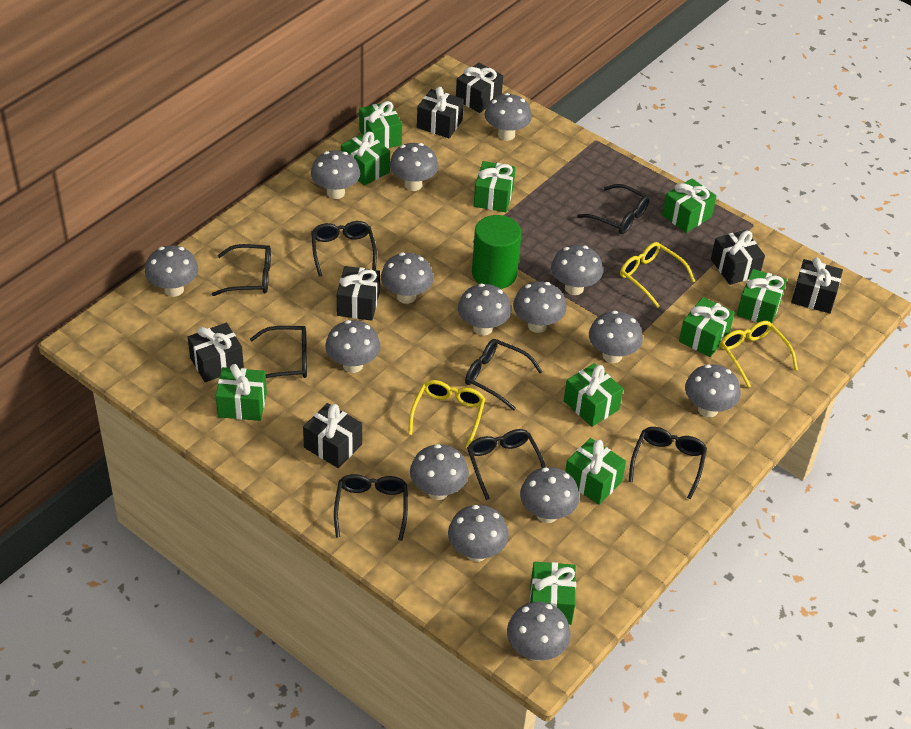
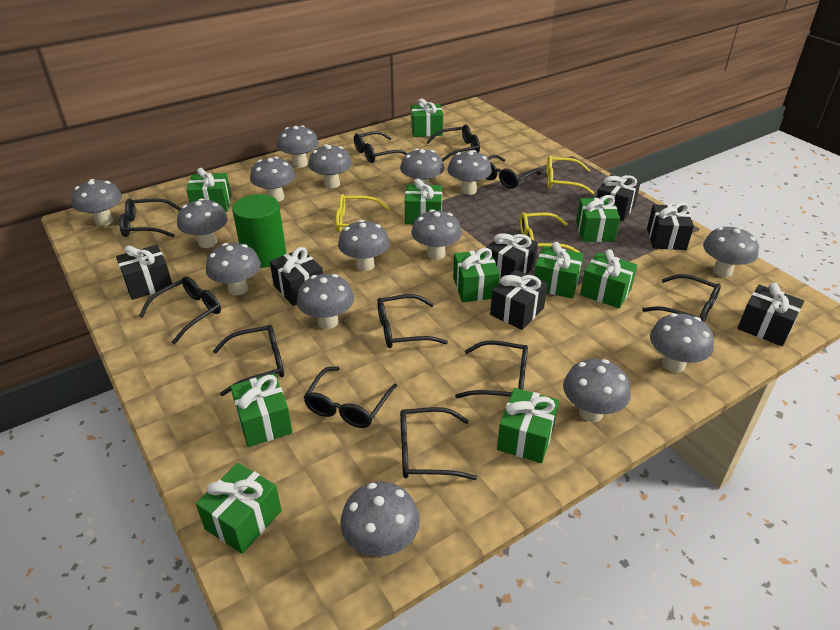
black glasses: [212,244,271,296] [250,326,307,378] [311,221,377,277] [334,474,408,541] [465,339,543,410] [467,429,545,500] [577,184,649,234] [629,427,707,499] = 8 -> [119,198,181,237] [139,276,221,345] [213,325,284,396] [304,366,397,428] [354,131,407,163] [377,294,448,348] [400,407,477,480] [427,124,480,161] [455,341,528,398] [485,155,541,189] [642,274,721,322] = 11

